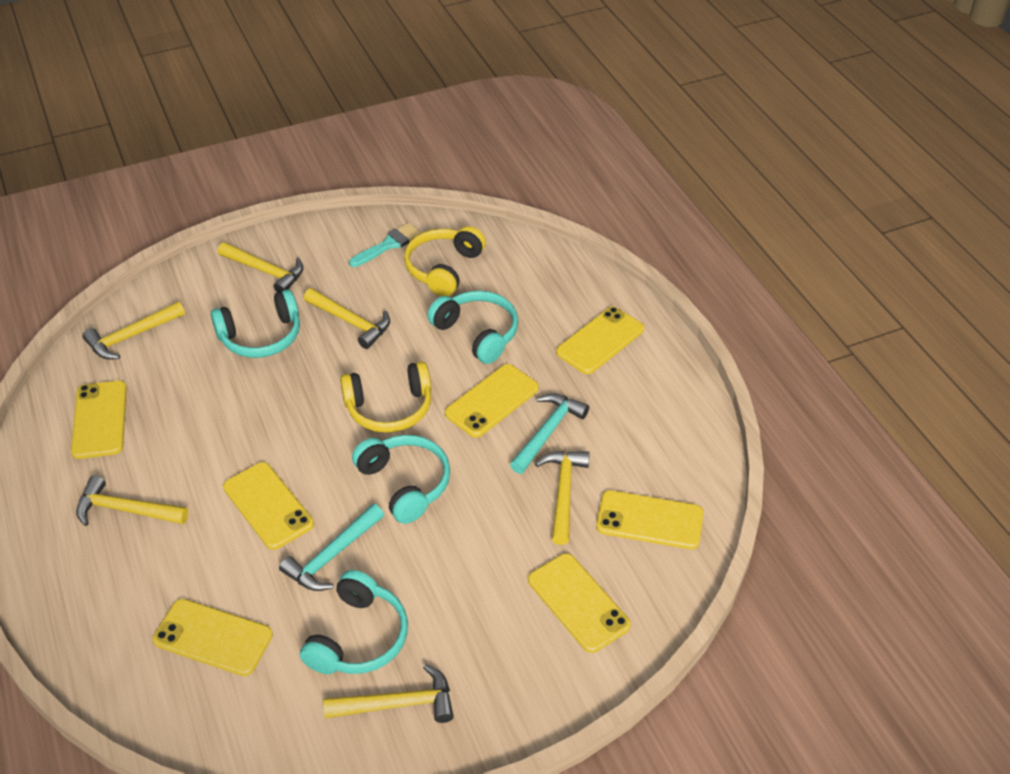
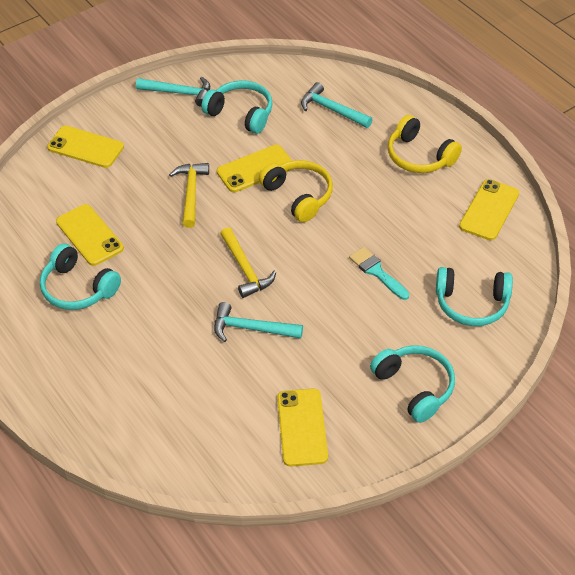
turquoise hammer: [279,504,384,591] [510,393,589,474] = 2 -> [136,77,210,107] [214,302,303,342] [301,82,373,128] = 3
yellow hammer: [76,475,188,526] [82,301,185,360] [218,242,304,292] [304,288,390,349] [323,664,454,723] [535,451,590,545] = 6 -> [169,163,209,228] [220,227,276,298] = 2
yellow phone: [71,381,127,459] [153,599,273,676] [223,462,314,550] [445,364,539,438] [528,553,631,653] [556,307,644,374] [596,490,704,549] = 7 -> [47,126,124,168] [56,204,124,266] [217,145,292,192] [277,389,328,467] [459,179,519,240] = 5

